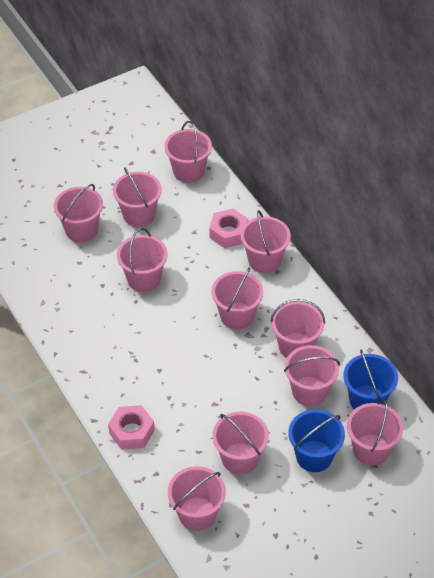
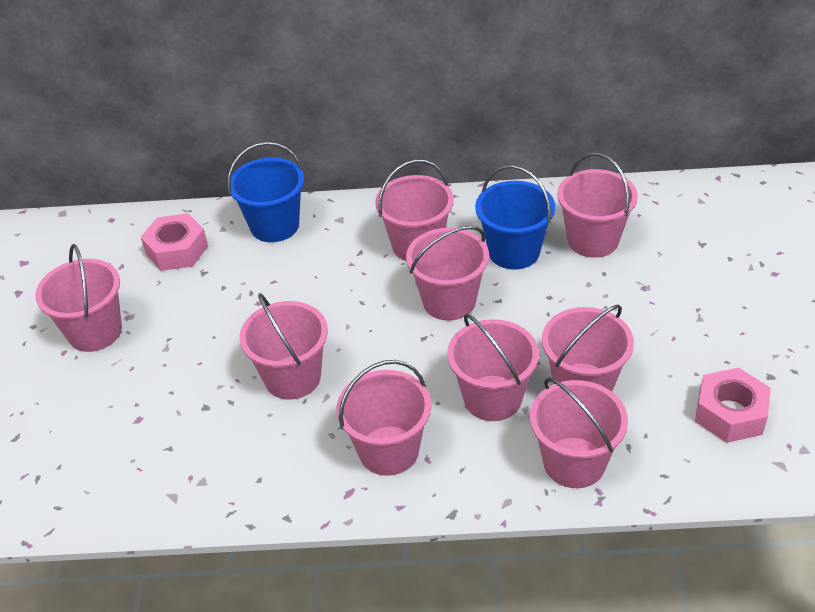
pink bucket: [54,184,103,242] [113,168,162,227] [117,228,168,292] [164,121,212,183] [168,466,226,531] [211,267,263,330] [212,412,269,474] [241,210,291,273] [270,299,325,358] [284,345,340,406] [347,399,403,466] = 11 -> [35,244,122,352] [239,293,328,400] [337,360,431,476] [375,159,454,261] [406,226,489,321] [447,314,539,421] [530,377,628,488] [542,305,634,392] [557,152,638,258] = 9

